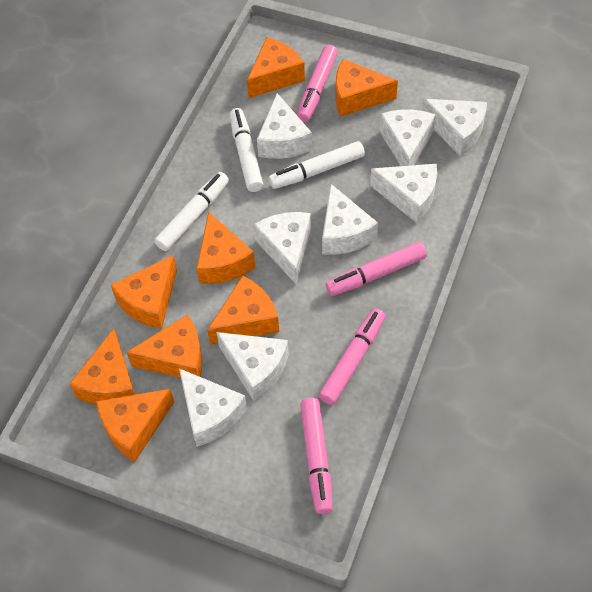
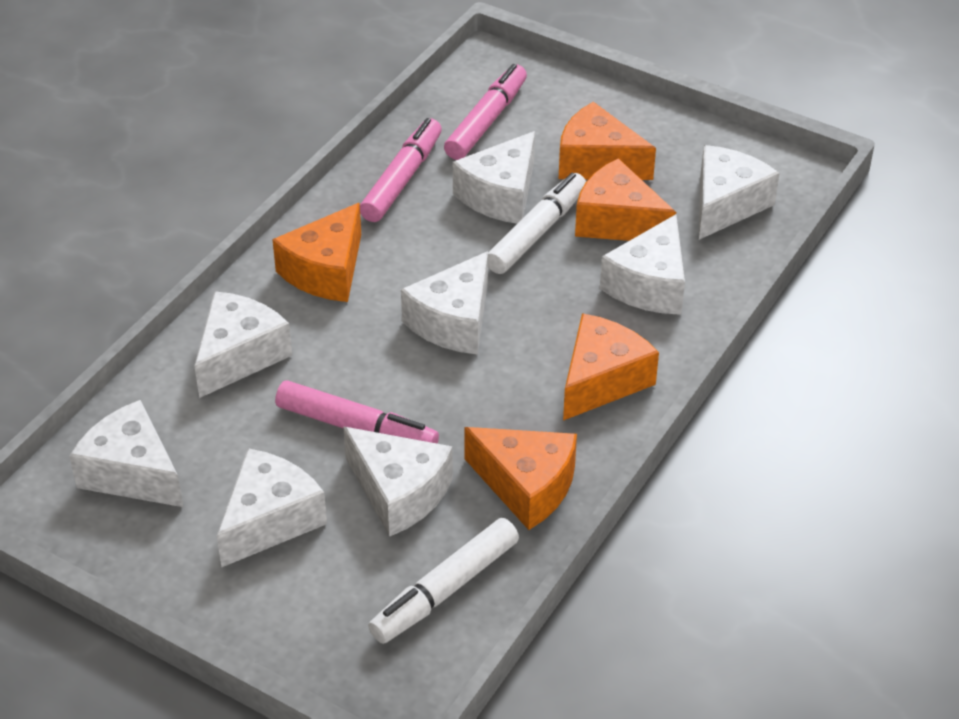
orange cheese: [70,328,135,405] [96,389,174,462] [111,255,177,329] [127,314,202,378] [196,212,256,284] [207,276,279,345] [247,37,305,98] [335,59,398,117] = 8 -> [272,203,361,302] [464,427,577,530] [559,102,656,180] [563,313,659,421] [575,158,676,241] = 5
pink marker: [297,45,338,122] [300,398,333,514] [318,308,385,405] [326,242,427,296] = 4 -> [275,380,439,444] [360,118,442,222] [444,64,527,160] = 3
white marker: [154,172,229,251] [230,108,263,192] [269,141,365,189] = 3 -> [368,518,519,644] [488,173,586,274] = 2

